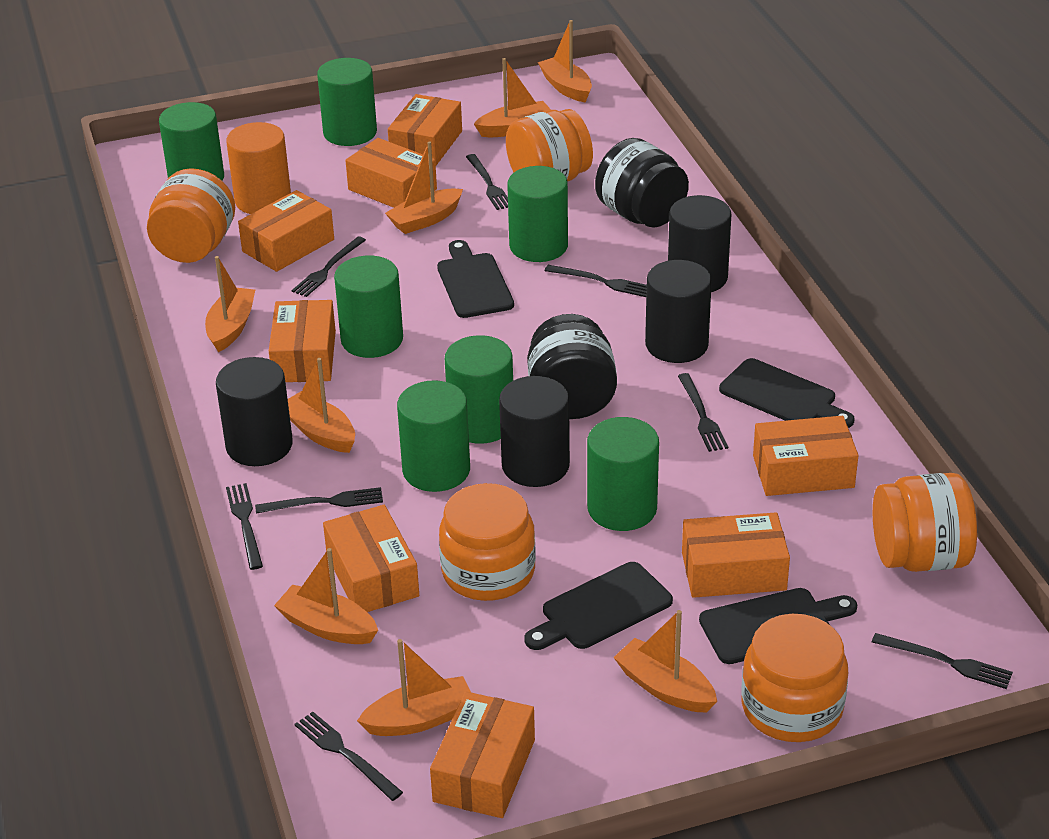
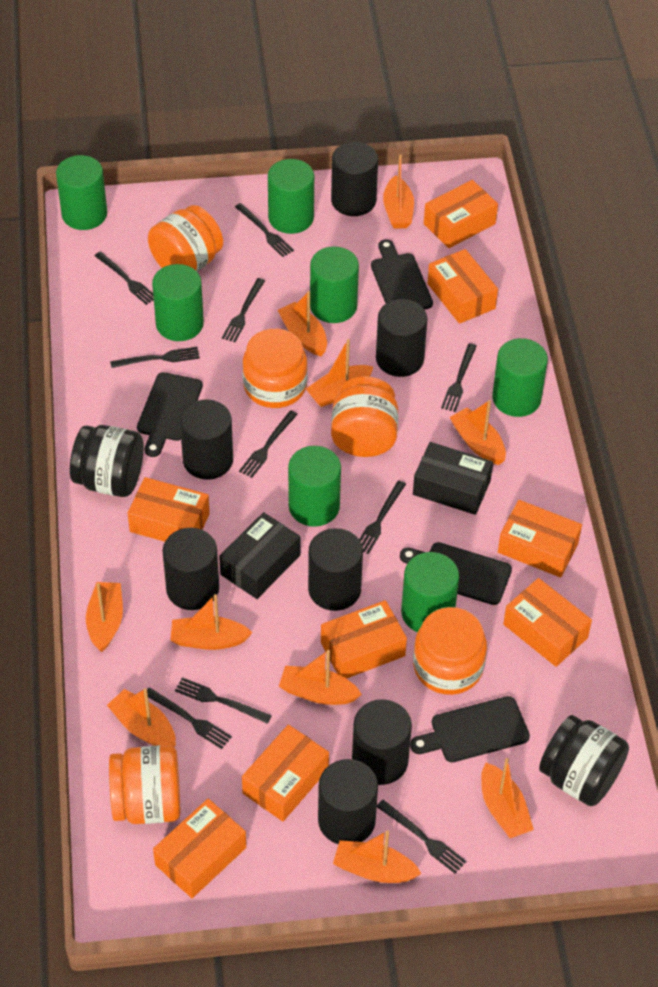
black box: none = 0 -> [219,512,301,599] [413,442,493,515] = 2
black cylinder: [216,357,293,466] [499,376,570,487] [645,260,712,363] [668,195,731,292] = 4 -> [162,528,219,610] [180,400,233,480] [308,528,363,611] [318,759,378,844] [331,142,378,216] [352,699,412,785] [376,299,427,377] = 7
black fork: [226,483,263,570] [255,487,383,514] [292,237,366,297] [294,712,403,801] [466,154,508,210] [545,265,647,297] [678,373,728,452] [872,633,1013,689] = 8 -> [94,251,154,305] [110,347,200,368] [147,687,232,749] [175,677,272,724] [222,278,265,342] [235,203,294,257] [239,410,298,478] [359,481,406,554] [377,800,466,874] [441,343,477,412] = 10
orange boat: [205,256,255,352] [274,548,378,644] [288,358,355,453] [357,639,471,736] [385,141,463,234] [474,58,551,137] [538,20,592,103] [613,610,717,712] = 8 -> [86,582,123,652] [107,688,176,747] [170,594,252,650] [277,291,327,356] [279,650,362,705] [306,339,373,407] [333,830,422,883] [383,154,414,229] [449,400,506,465] [481,758,534,838] = 10
orange cylinder: [226,122,291,214] = 1 -> none = 0

